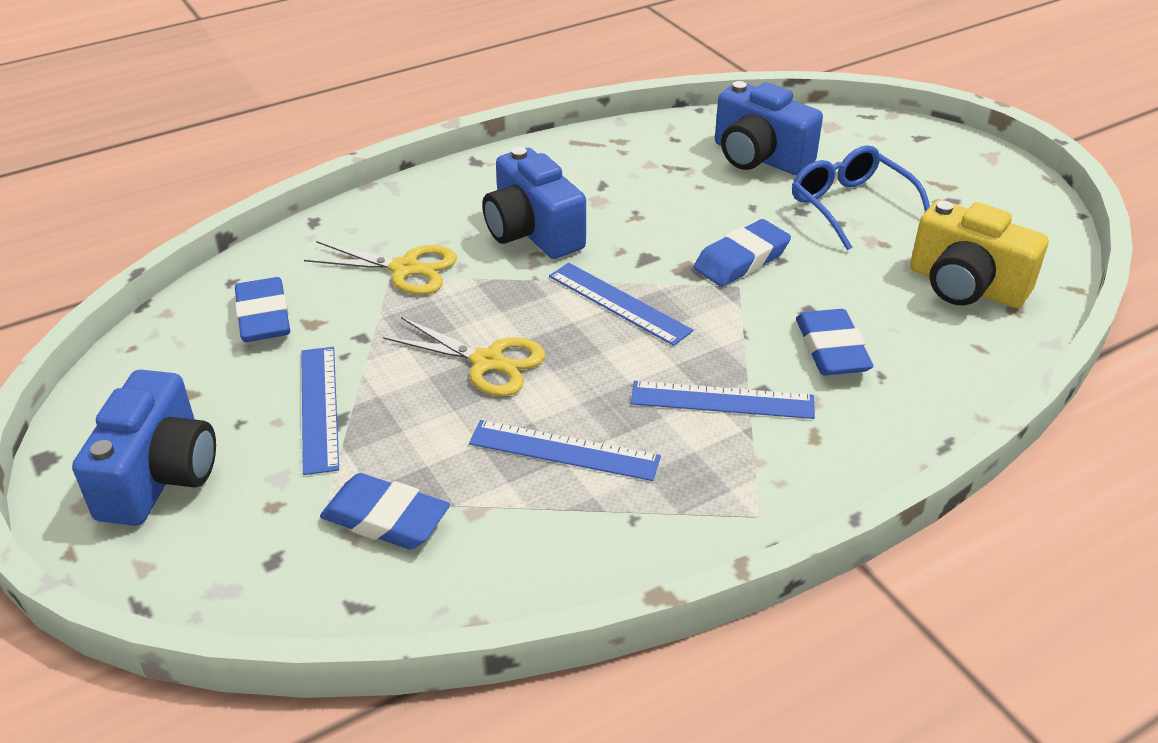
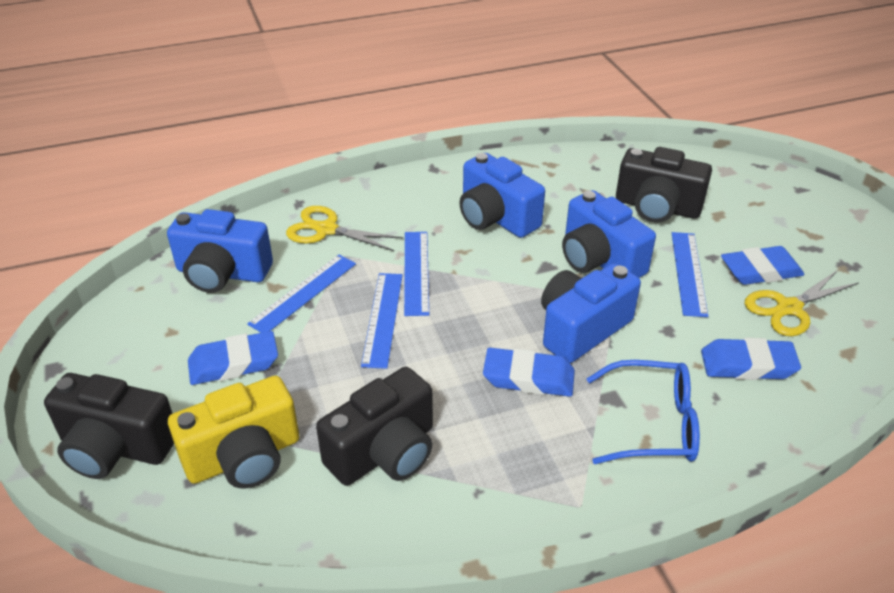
black camera: none = 0 -> [44,373,174,479] [316,367,433,486] [616,147,712,223] = 3
blue camera: [72,370,216,526] [482,147,586,259] [715,81,823,175] = 3 -> [167,209,273,293] [459,153,545,238] [541,263,641,363] [562,190,656,278] = 4

